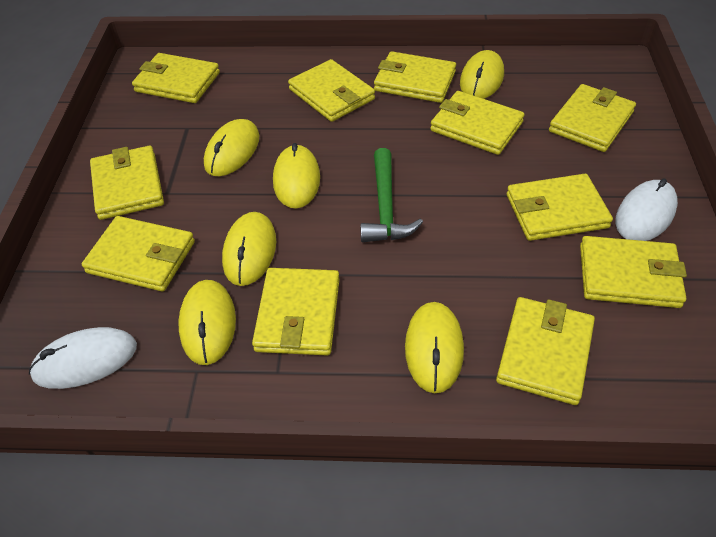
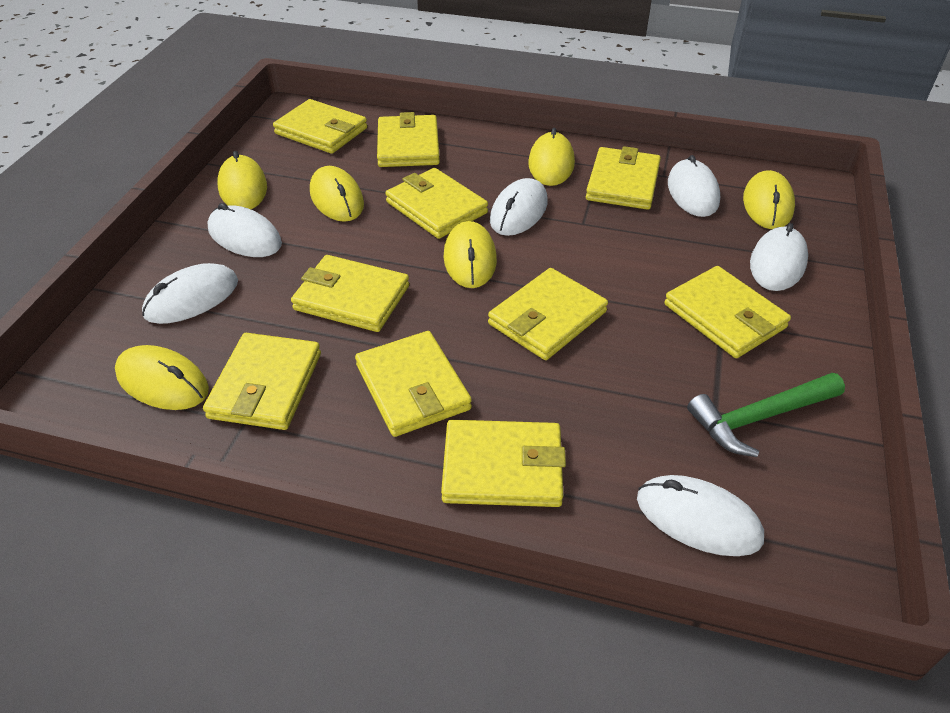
white mouse: [29,327,137,389] [615,178,678,241] = 2 -> [142,263,238,324] [207,203,282,257] [490,178,548,236] [637,475,764,556] [668,155,720,217] [750,223,808,291] = 6
yellow wallet: [82,216,195,292] [90,146,164,220] [132,53,220,103] [252,268,340,355] [288,59,375,122] [374,51,456,103] [430,91,525,155] [496,297,595,405] [507,174,613,241] [549,84,636,152] [580,236,687,308] = 11 -> [203,333,321,430] [273,99,367,154] [291,255,409,332] [355,331,472,437] [377,112,440,167] [385,168,488,239] [441,420,566,507] [488,268,608,360] [586,146,661,210] [664,266,791,358] = 10

